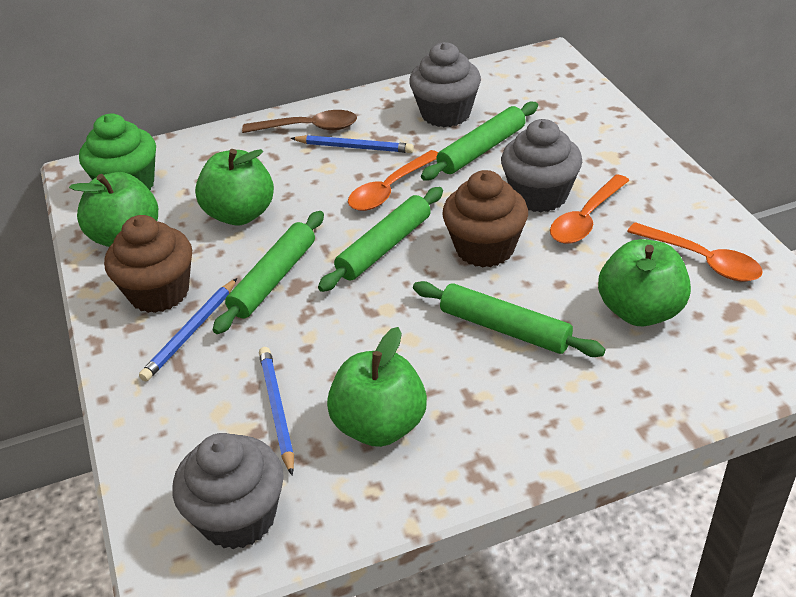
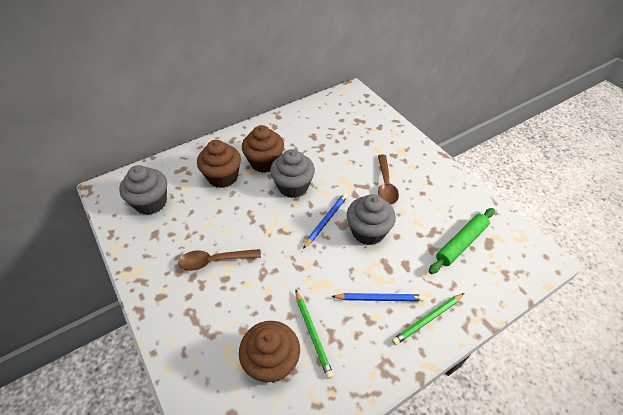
blue pencil: [139,278,237,381] [259,347,294,476] [291,135,414,153] = 3 -> [303,193,348,249] [331,293,425,302] = 2
brown cupcake: [104,215,192,313] [442,170,528,267] = 2 -> [197,140,241,188] [239,321,300,383] [242,125,284,173] = 3
brown spoon: [242,110,357,133] = 1 -> [178,249,261,271] [378,155,399,205] = 2
green apple: [69,172,158,247] [195,149,274,225] [327,327,427,447] [598,239,691,326] = 4 -> none = 0
green cupcake: [79,114,156,190] = 1 -> none = 0
green pencil: none = 0 -> [296,290,334,379] [392,293,464,345] = 2
green rolling pin: [213,211,324,334] [318,187,443,292] [413,281,605,357] [421,102,538,180] = 4 -> [429,208,495,274] = 1
orange spoon: [348,150,438,211] [550,174,630,244] [627,222,763,281] = 3 -> none = 0

